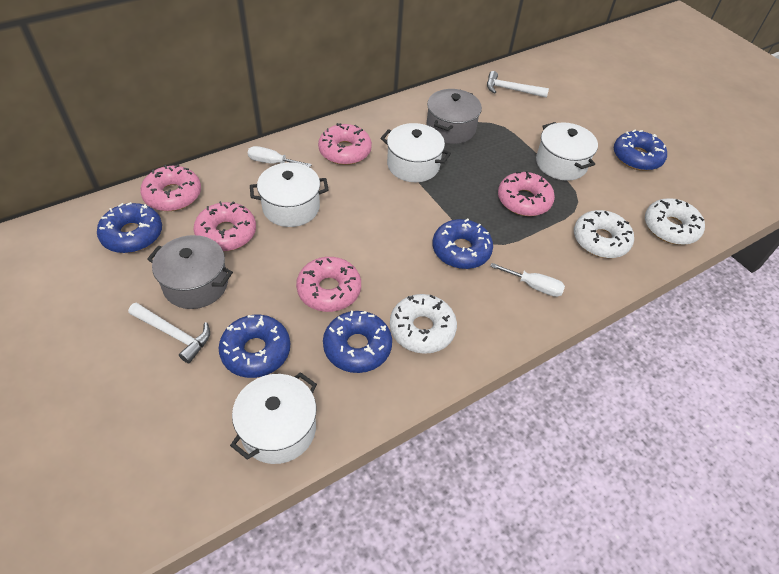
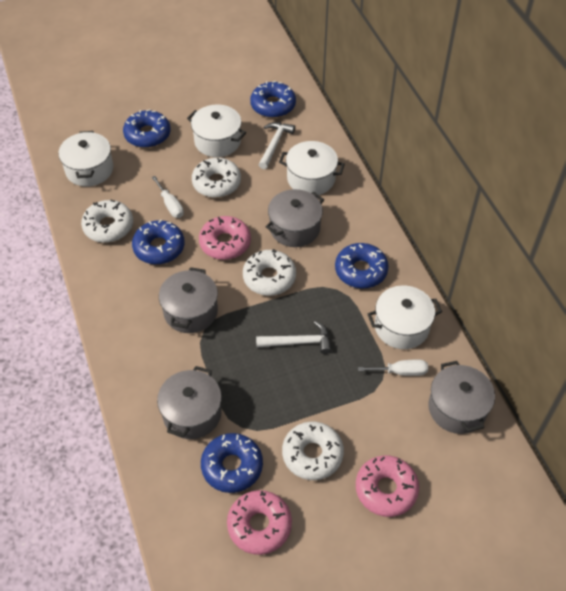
grey pot: [147,235,233,309] [426,89,482,144] = 2 -> [157,366,222,439] [159,267,218,333] [266,189,324,247] [428,361,495,434] = 4
pink donut: [140,165,201,211] [194,201,256,251] [296,257,361,312] [318,123,372,165] [498,171,555,216] = 5 -> [199,216,251,260] [227,490,292,555] [356,455,419,517] = 3
white donut: [390,294,457,354] [574,210,634,258] [645,198,705,245] = 3 -> [81,200,133,243] [192,158,241,198] [243,249,296,296] [282,422,344,480] = 4

